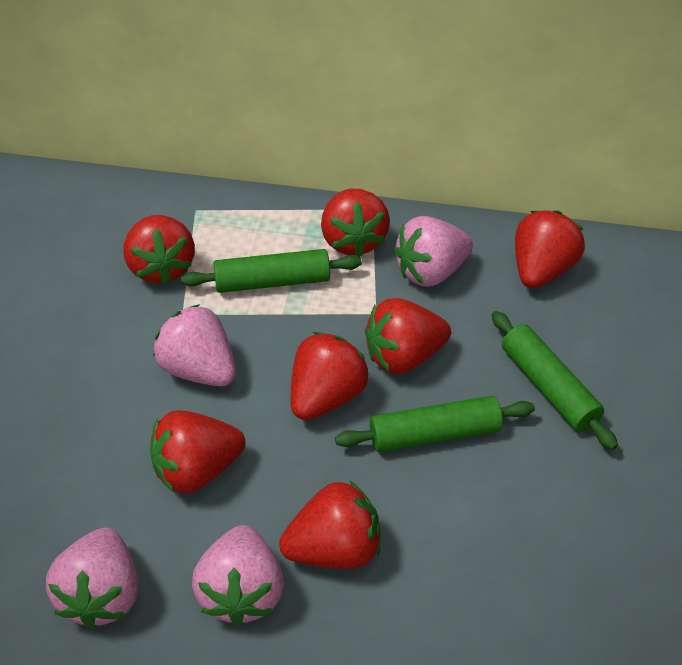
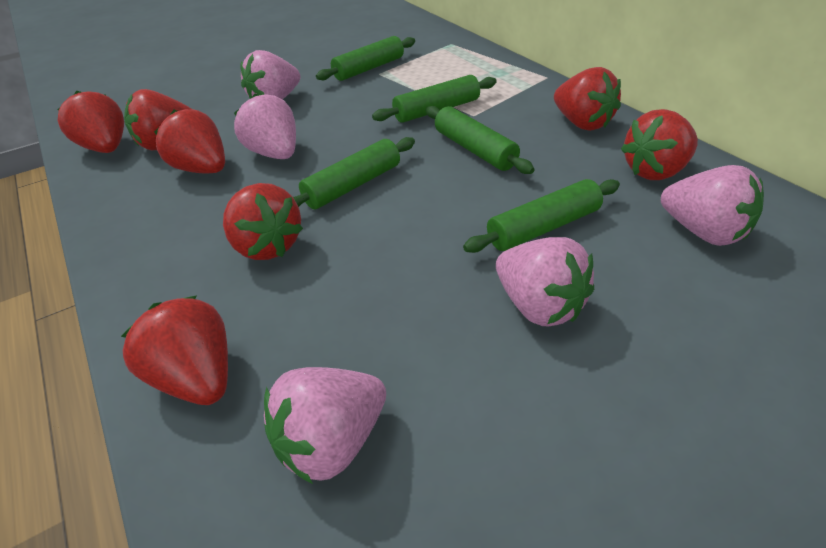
green rolling pin: [181,249,362,293] [335,396,535,452] [492,311,618,450] = 3 -> [293,137,415,209] [316,36,415,81] [372,75,497,123] [426,106,534,174] [463,179,620,253] = 5
pink strawberry: [46,528,139,629] [153,304,236,386] [192,525,284,627] [394,216,473,287] = 4 -> [234,94,296,159] [240,50,300,100] [264,367,386,484] [496,237,594,326] [661,165,764,246] = 5

